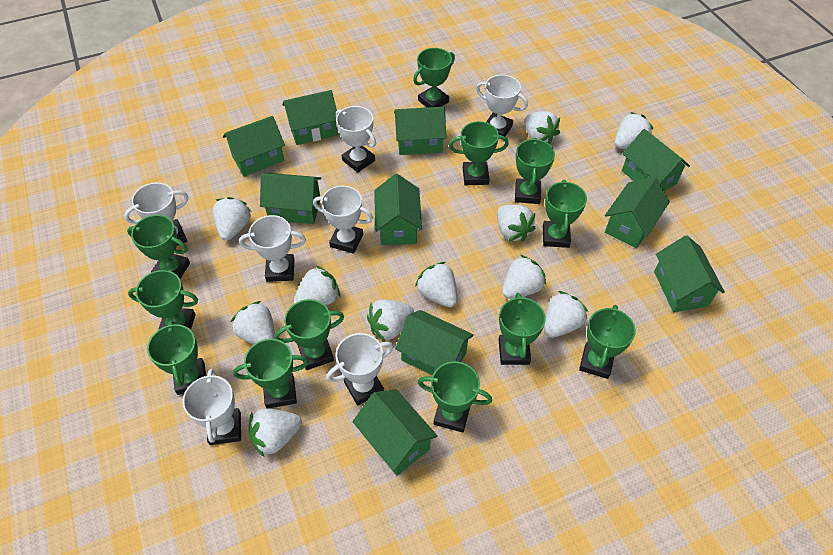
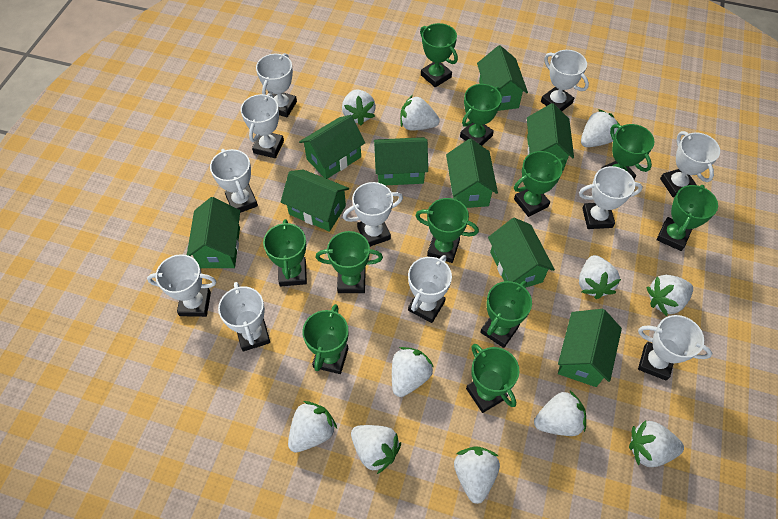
green house: [223,116,285,176] [260,173,321,224] [282,90,338,145] [352,389,437,476] [374,174,422,245] [394,107,446,155] [395,310,474,376] [605,176,670,248] [622,129,690,192] [654,236,725,312] = 10 -> [187,197,240,268] [281,170,349,232] [299,115,365,179] [374,137,428,185] [446,139,498,208] [477,45,528,111] [488,218,555,288] [527,103,574,170] [558,309,622,387] = 9
green trophy: [127,215,190,279] [128,270,198,330] [147,320,206,395] [233,339,309,409] [274,299,344,370] [413,48,455,107] [417,361,492,433] [449,121,509,185] [499,293,546,365] [515,138,555,204] [543,180,587,248] [579,305,636,379] = 12 -> [263,219,307,286] [302,304,348,374] [316,231,383,293] [415,198,479,263] [420,23,458,87] [460,84,502,146] [466,344,519,413] [480,281,532,348] [514,151,566,217] [601,124,655,179] [657,185,718,251] = 11
white trophy: [124,183,188,246] [182,369,241,445] [239,215,306,282] [313,186,373,254] [326,333,394,406] [336,106,376,173] [476,75,528,136] = 7 -> [147,254,217,317] [210,149,258,213] [218,282,270,351] [241,93,284,158] [256,53,297,117] [343,182,403,247] [408,255,452,323] [541,50,589,111] [579,166,643,229] [638,315,712,381] [660,131,720,197] = 11

